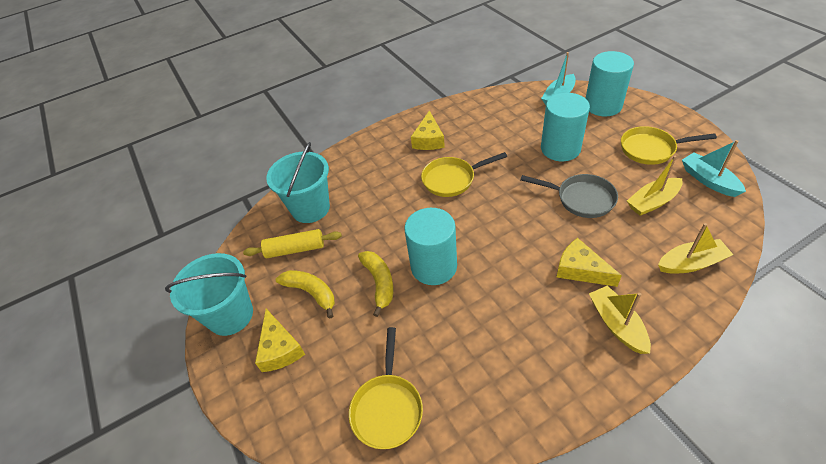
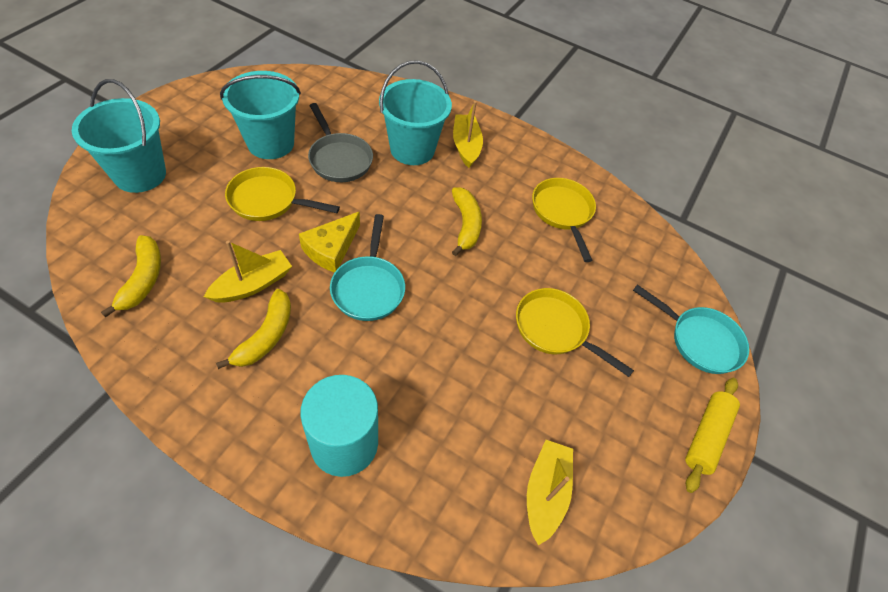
turquoise boat: [541,52,576,105] [682,140,746,197] = 2 -> none = 0
turquoise bucket: [165,253,253,336] [266,142,330,223] = 2 -> [72,79,166,193] [220,71,301,159] [379,60,452,165] = 3
turquoise cylinder: [404,208,457,285] [541,93,590,161] [586,51,634,116] = 3 -> [300,375,378,477] = 1
turquoise pan: none = 0 -> [330,214,405,321] [633,284,749,374] = 2
yellow banana: [276,270,335,319] [358,251,393,317] = 2 -> [101,235,161,317] [216,289,291,369] [452,187,482,256] = 3
yellow cheese: [255,309,305,372] [411,110,445,150] [557,238,622,287] = 3 -> [299,211,360,273] = 1

